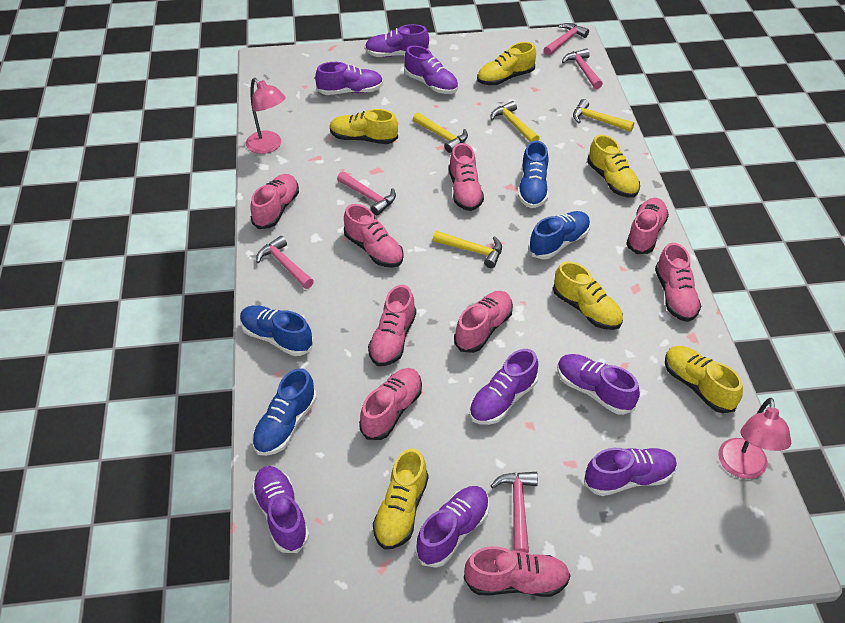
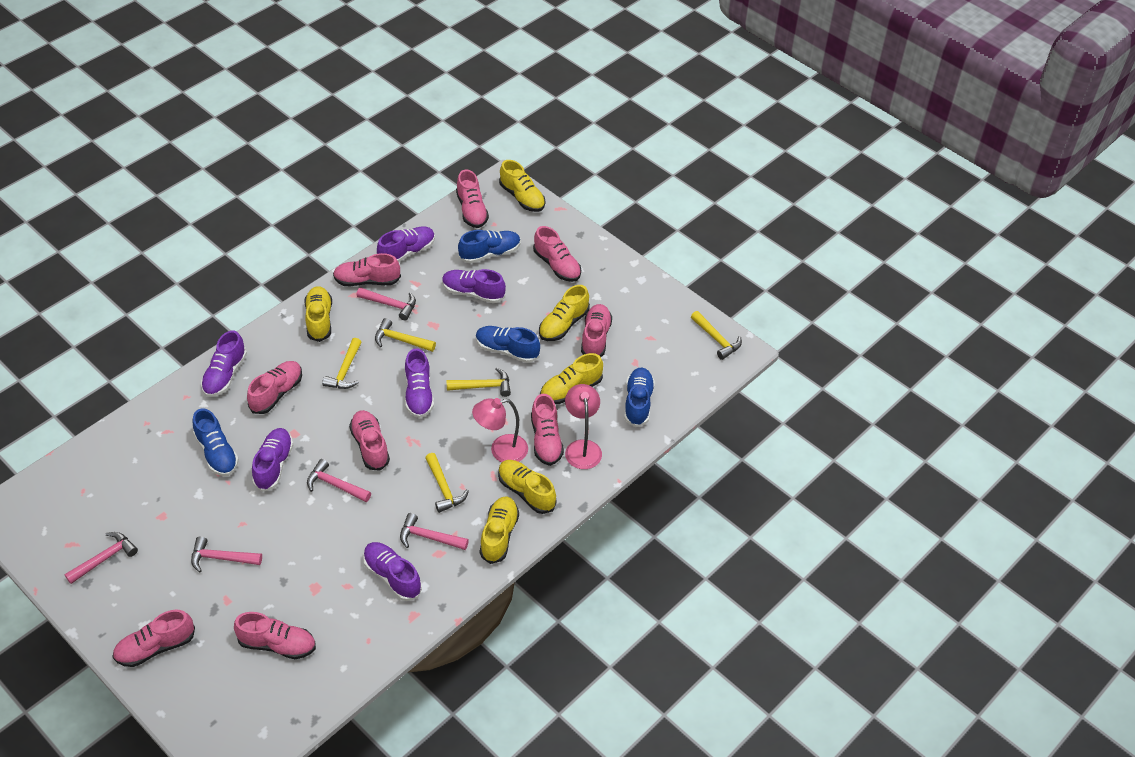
purple shoe: [251,466,309,553] [315,62,383,95] [365,24,429,57] [404,46,458,94] [415,486,489,568] [469,349,538,425] [557,354,640,415] [584,448,677,496] = 8 -> [201,330,247,397] [252,428,293,492] [363,542,422,601] [377,226,435,262] [405,348,434,418] [442,269,506,303] = 6
yellow hammer: [413,112,468,153] [433,231,502,268] [490,101,540,142] [573,99,634,132] = 4 -> [322,338,362,389] [375,318,436,352] [425,453,469,513] [447,367,511,397] [691,311,742,360] = 5

